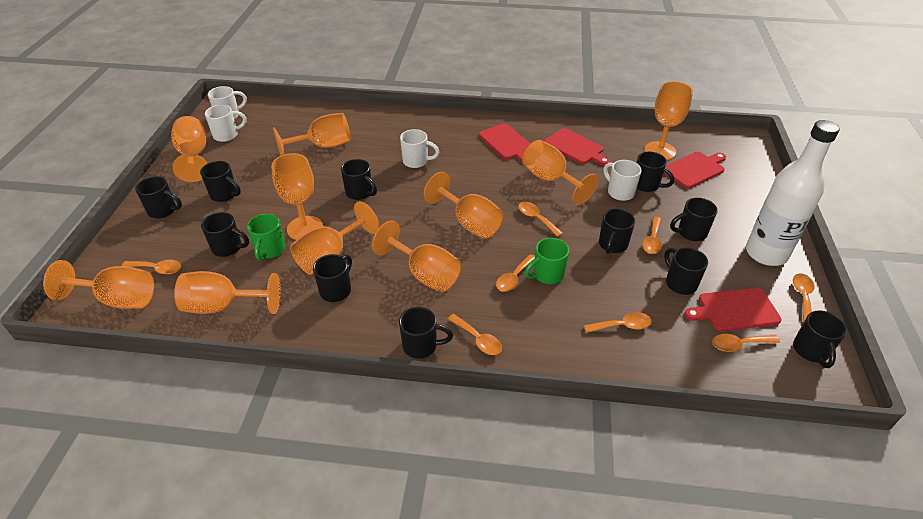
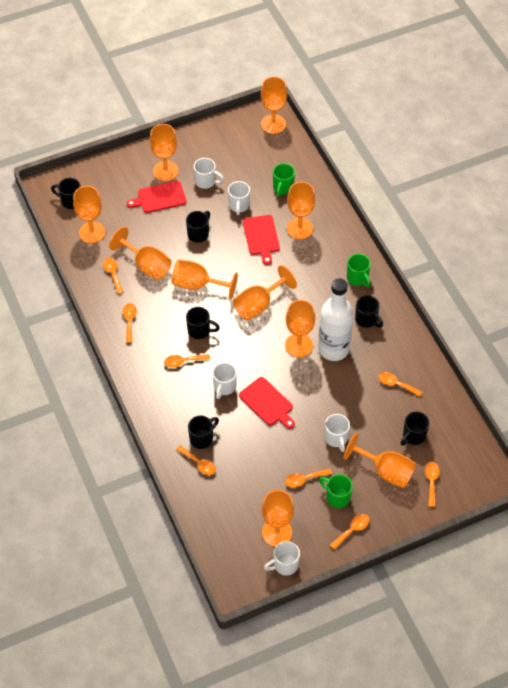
black mug: [135,176,182,218] [200,161,241,202] [201,212,249,257] [313,254,352,302] [341,159,377,200] [399,307,453,359] [599,209,635,254] [637,152,674,192] [664,247,708,295] [670,198,718,241] [793,311,847,368] = 11 -> [51,178,80,209] [186,211,210,242] [186,307,220,339] [188,416,219,449] [355,295,383,328] [401,412,430,446] = 6
green mug: [247,213,285,261] [525,238,569,284] = 2 -> [273,163,295,197] [319,474,353,508] [347,254,371,287] = 3
red cutting board: [479,123,530,162] [544,128,610,166] [664,152,726,188] [684,288,782,331] = 4 -> [126,181,187,213] [239,377,295,429] [243,215,280,265] = 3
white mug: [205,105,246,142] [208,86,247,120] [400,129,439,168] [603,160,642,201] = 4 -> [194,158,224,189] [212,362,237,399] [228,181,250,215] [264,541,300,576] [325,414,350,452] = 5

